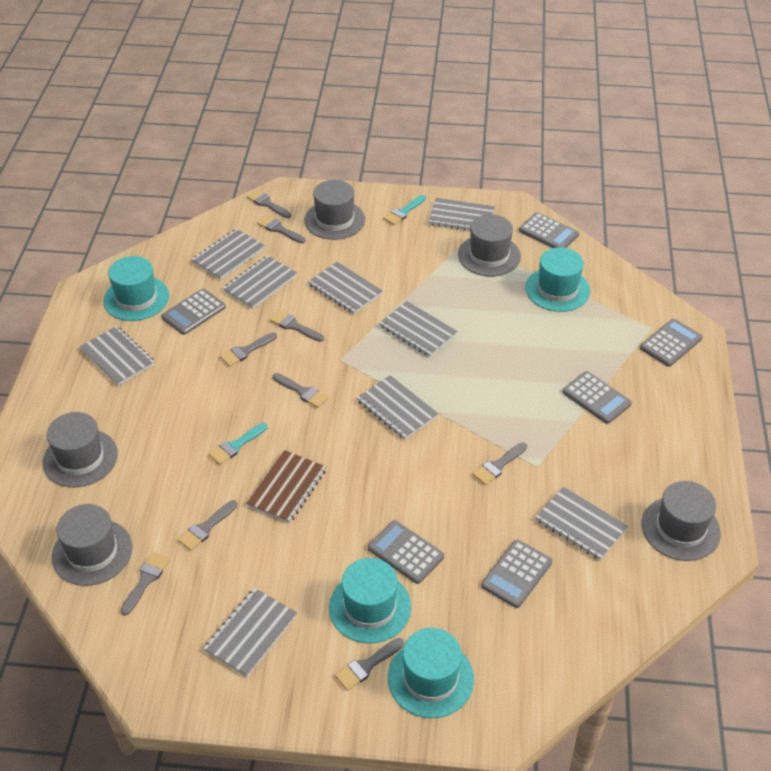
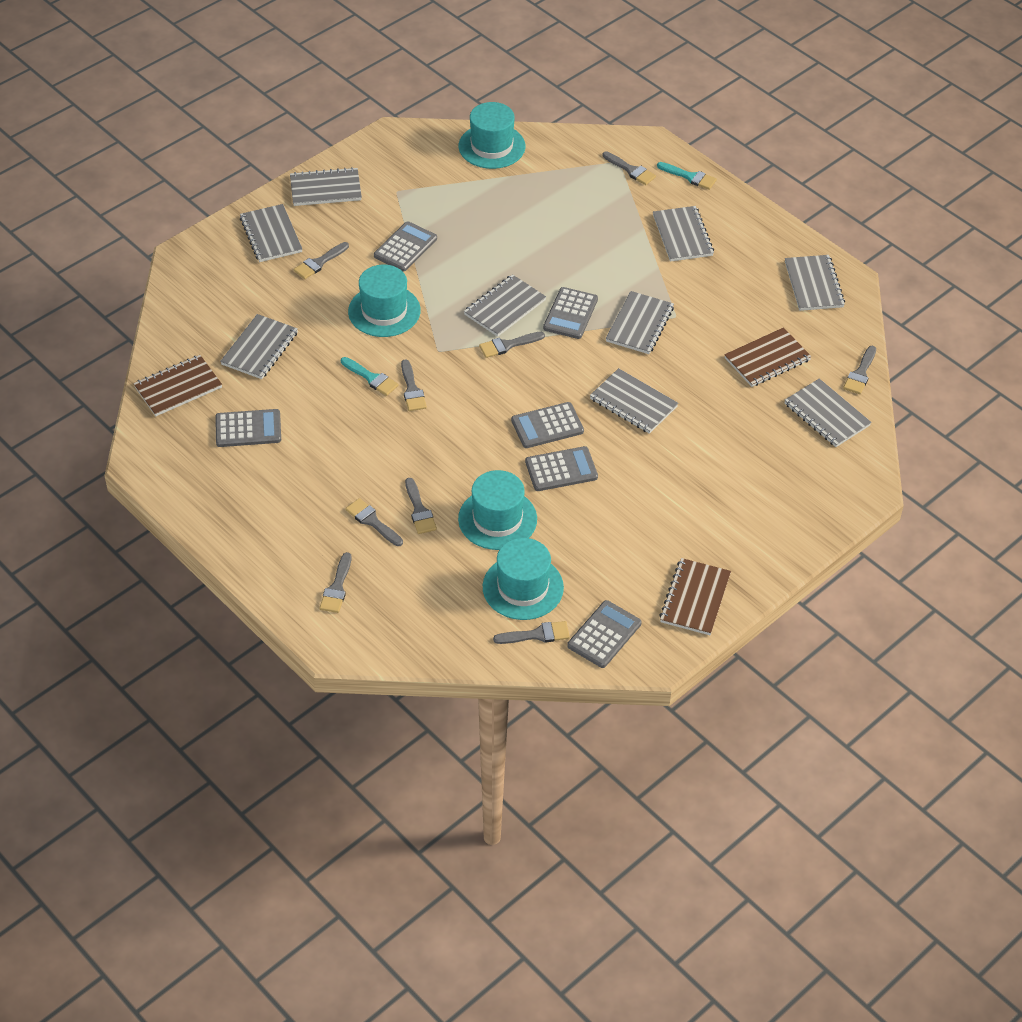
brown notebook: [247,450,326,523] = 1 -> [133,355,222,416] [659,558,731,635] [724,327,812,387] = 3
grey hat: [42,412,118,487] [52,504,132,586] [304,180,365,240] [458,214,521,277] [642,481,721,561] = 5 -> none = 0

